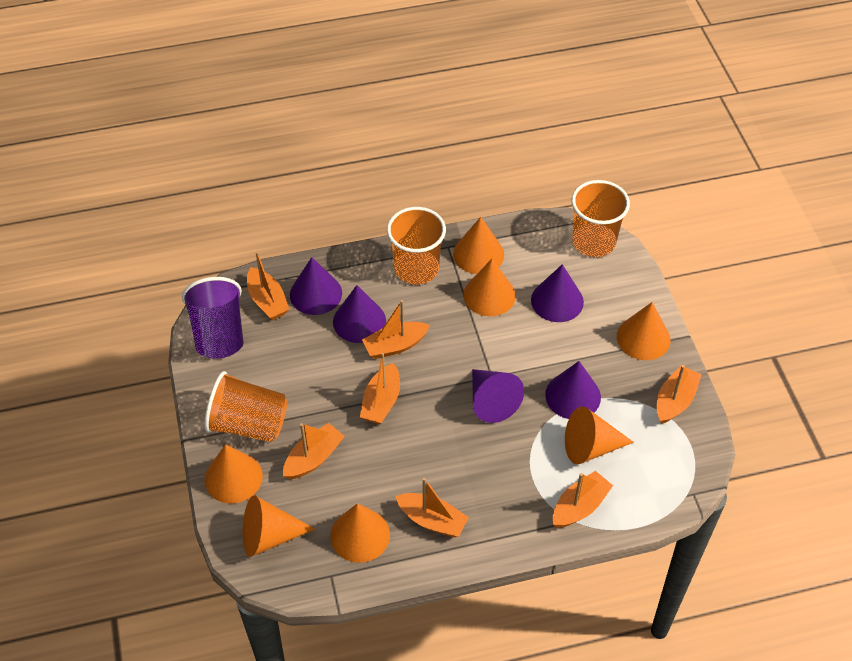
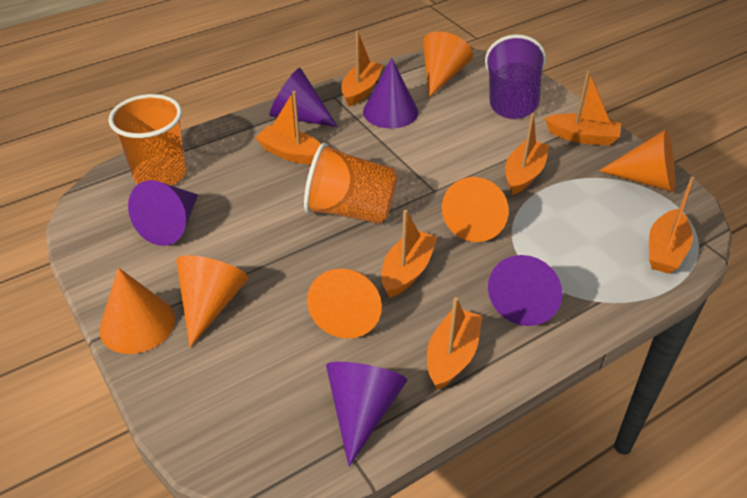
orange cone: [205,444,263,504] [243,495,315,557] [330,503,390,563] [453,217,504,274] [463,259,516,316] [565,406,634,464] [617,302,671,360] = 7 -> [99,268,175,354] [176,255,248,348] [307,269,382,338] [423,31,473,97] [442,177,509,242] [599,129,675,192] = 6
orange cup: [204,371,287,442] [387,207,446,285] [571,180,630,257] = 3 -> [109,94,186,186] [304,143,398,224] = 2

